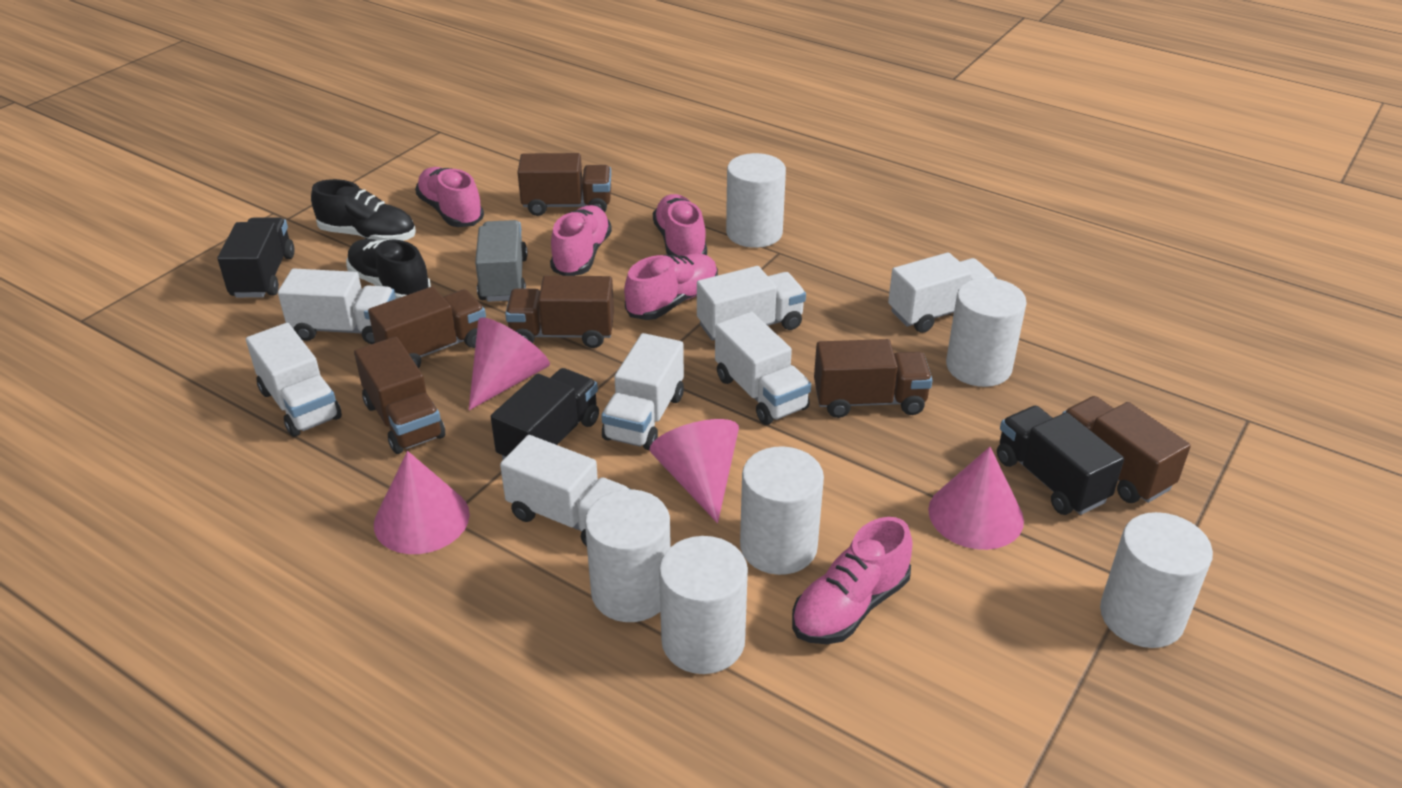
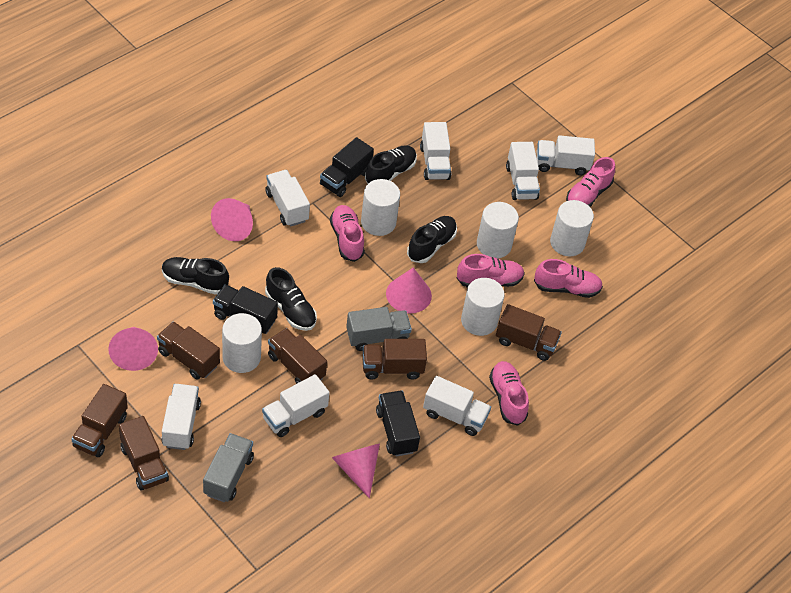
black shoe: [311,179,416,241] [346,239,431,299] = 2 -> [162,257,229,295] [265,267,317,331] [365,145,417,184] [407,216,457,263] = 4
grey truck: [475,220,528,302] = 1 -> [203,433,254,502] [346,307,412,351] = 2
white cylinder: [585,489,671,622] [659,536,748,674] [726,153,786,248] [740,447,824,575] [946,278,1027,387] [1100,512,1213,648] = 6 -> [222,313,262,373] [361,179,400,236] [461,278,505,336] [477,202,519,258] [550,200,594,256] = 5

